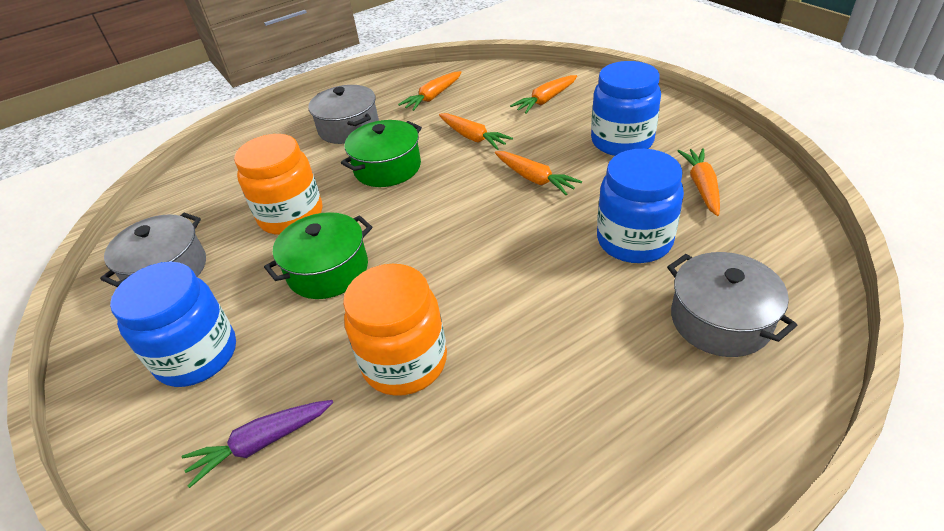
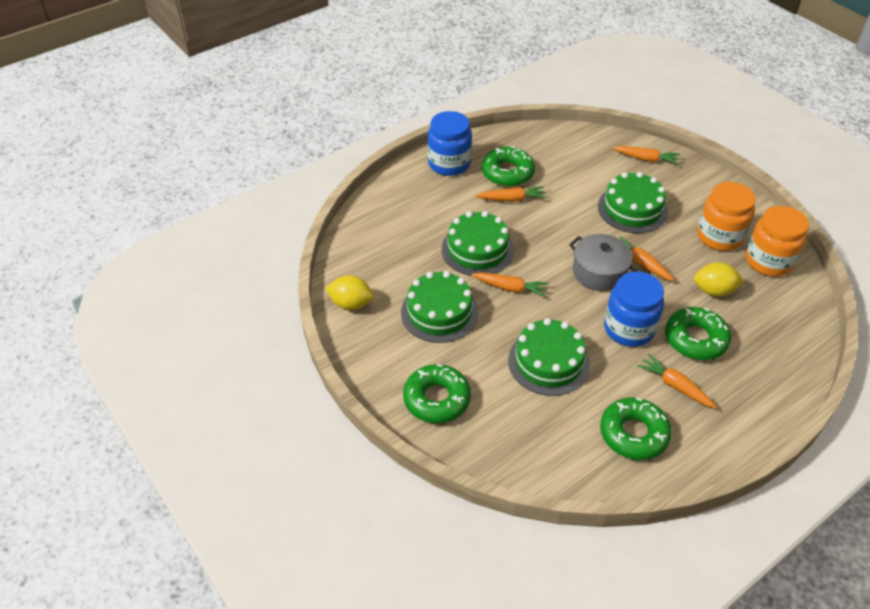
blue jar: [110,262,236,387] [591,61,661,156] [597,149,684,263] = 3 -> [428,111,472,176] [604,272,664,347] = 2
green cake: none = 0 -> [401,271,478,343] [442,211,514,276] [508,318,590,396] [598,172,668,233] = 4
green donut: none = 0 -> [403,364,471,423] [482,146,535,187] [600,397,672,460] [665,307,731,360] = 4
green pot: [264,212,372,299] [341,120,422,187] = 2 -> none = 0
grey pot: [100,213,206,287] [308,85,379,144] [667,252,798,357] = 3 -> [569,234,637,291] = 1
purple carrot: [182,400,333,488] = 1 -> none = 0
yellow lemon: none = 0 -> [325,275,374,310] [694,262,744,297] = 2

